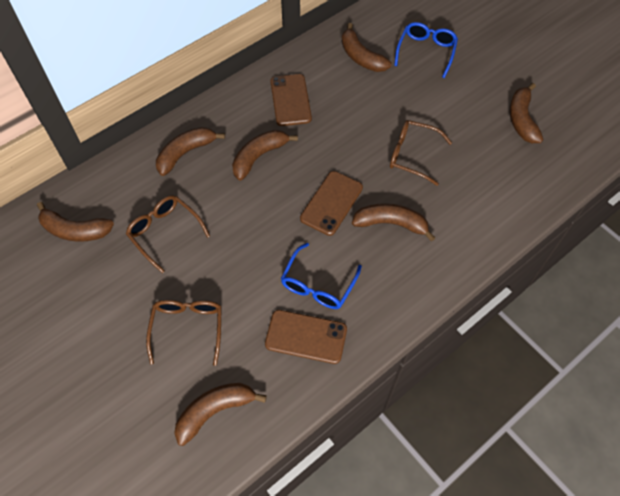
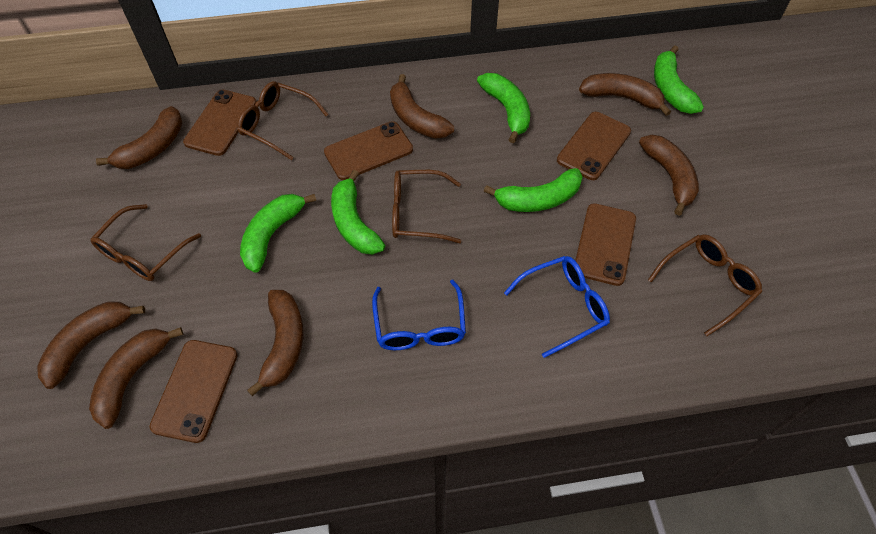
brown glasses: [126,195,210,273] [146,300,222,366] [390,120,452,186] = 3 -> [90,204,201,281] [237,81,329,160] [392,170,461,243] [648,234,762,336] = 4
brown phone: [265,310,347,364] [271,74,312,126] [300,171,363,236] = 3 -> [149,340,237,443] [183,89,256,156] [324,121,413,180] [557,112,631,180] [575,203,636,286] = 5
green banana: none = 0 -> [240,194,316,273] [331,170,385,255] [477,73,530,143] [484,168,583,212] [654,45,704,114] = 5

